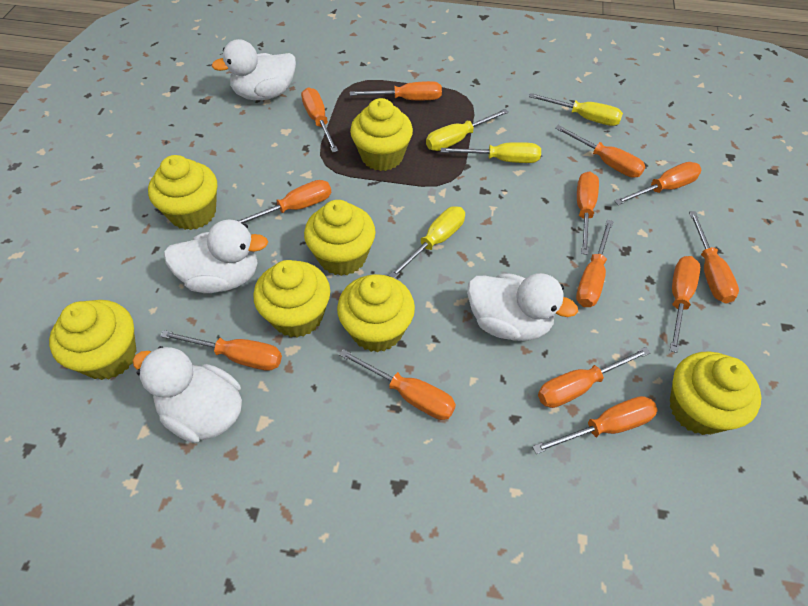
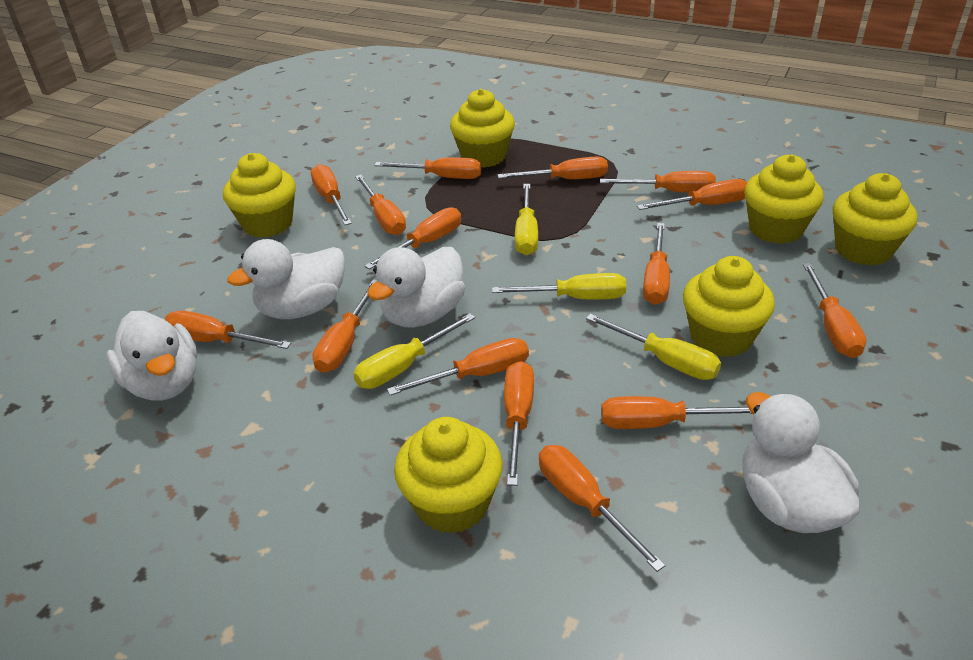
orange screwdriver: [160,330,282,371] [238,180,331,224] [301,87,338,152] [339,349,456,420] [350,81,442,100] [532,396,658,454] [538,347,650,408] [555,125,645,178] [576,220,613,307] [577,171,599,255] [615,162,701,205] [670,256,700,353] [689,211,739,303] = 13 -> [165,311,291,349] [311,164,352,225] [312,279,377,373] [355,175,406,235] [364,207,461,270] [375,157,481,179] [387,338,529,395] [498,157,608,179] [504,361,534,486] [539,445,666,572] [600,171,716,193] [601,396,752,429] [637,179,747,210] [643,223,670,305] [803,263,867,358] = 15
yellow cupcake: [49,300,137,380] [148,155,217,230] [253,260,330,338] [304,200,376,276] [337,274,415,352] [350,98,413,171] [670,351,761,435] = 7 -> [223,153,296,238] [394,417,503,534] [450,89,515,168] [683,256,775,357] [744,155,824,244] [832,173,917,266] = 6

